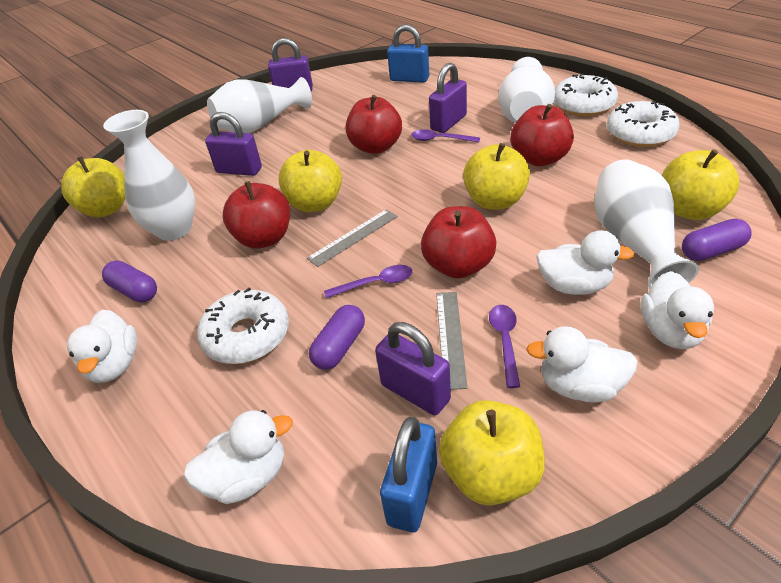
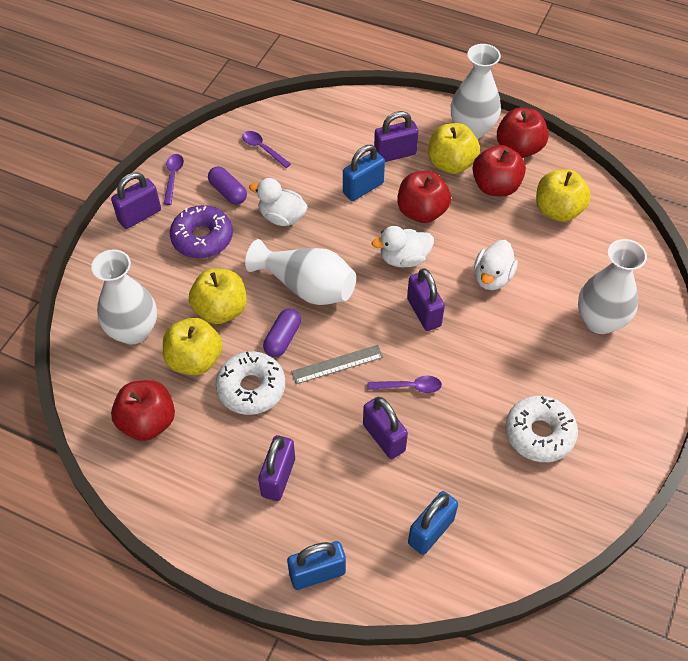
blue padlock: [380,417,437,532] [387,24,429,83] = 2 -> [287,541,346,590] [343,145,385,201] [408,491,458,555] = 3
grey ruler: [307,209,398,267] [436,292,467,390] = 2 -> [291,345,383,384] = 1
purple capsule: [102,260,157,302] [309,305,365,370] [682,219,752,261] = 3 -> [208,166,247,205] [263,309,301,357] = 2
purple donut: none = 0 -> [170,205,233,259] = 1
purple padlock: [205,112,262,176] [268,38,313,91] [375,322,451,415] [429,63,467,133] = 4 -> [111,173,161,229] [258,435,295,501] [363,397,408,459] [374,111,418,162] [407,268,445,331] = 5
white donut: [197,287,289,364] [554,74,618,116] [607,100,680,147] = 3 -> [216,351,285,415] [505,396,578,462] = 2
white duck: [67,309,137,383] [184,410,293,504] [526,326,638,402] [536,230,634,295] [641,271,714,349] = 5 -> [249,178,308,226] [372,226,434,267] [474,240,518,290] = 3
yellow apple: [61,156,126,217] [278,150,342,212] [439,400,545,505] [463,143,530,210] [662,149,739,220] = 5 -> [163,317,223,375] [189,268,247,324] [428,123,480,174] [536,169,591,222] = 4

